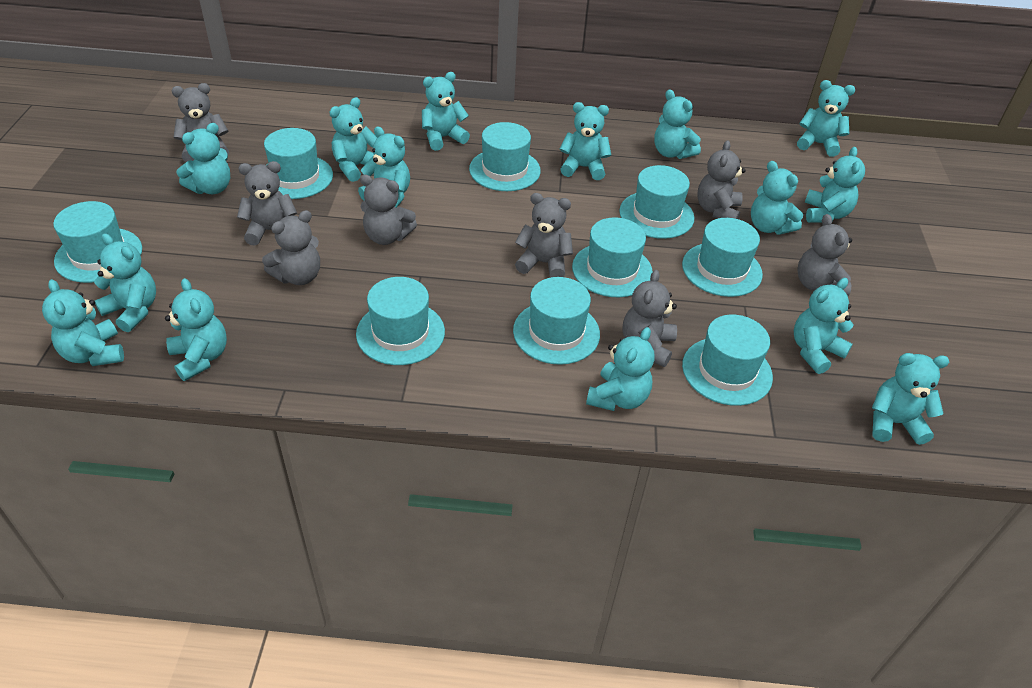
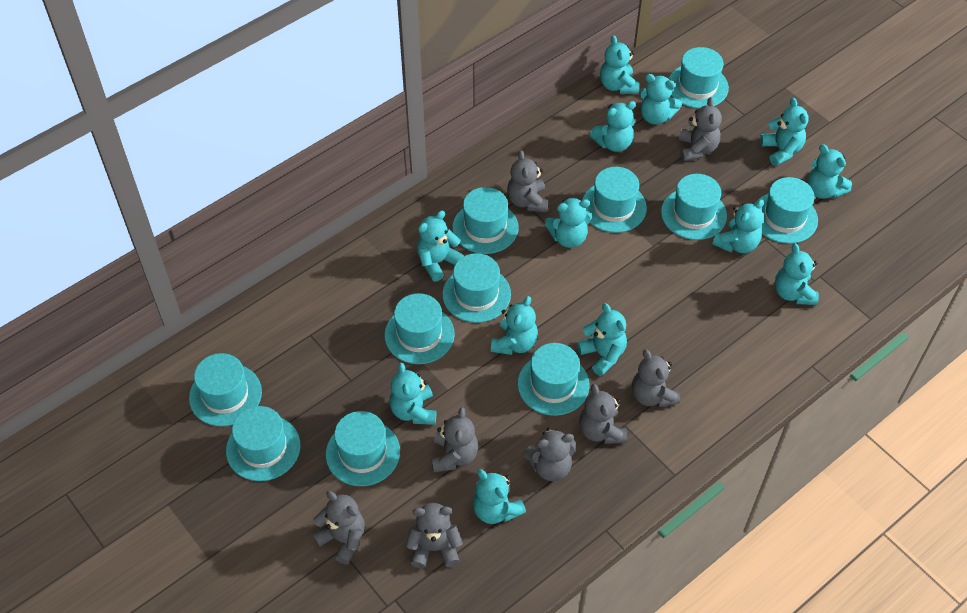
turquoise hat: [53,201,142,283] [264,128,333,199] [356,277,445,365] [469,122,541,191] [513,277,600,365] [572,217,653,297] [619,165,694,239] [682,218,763,297] [682,315,773,406] = 9 -> [189,353,262,426] [226,406,300,481] [326,411,400,486] [384,293,455,364] [442,253,511,323] [452,187,519,254] [518,343,590,416] [582,167,647,233] [661,174,727,240] [668,47,729,109] [755,177,818,244] = 11
turquoise teddy bear: [42,279,124,366] [94,233,156,332] [165,278,227,381] [177,123,230,194] [329,97,377,182] [358,126,410,208] [422,72,470,151] [560,102,611,180] [586,327,655,411] [654,90,701,159] [751,161,803,235] [794,278,854,374] [797,80,855,157] [805,147,865,222] [872,353,949,445] = 15 -> [389,362,436,425] [417,211,464,282] [473,469,526,524] [491,296,538,355] [545,198,592,248] [577,303,627,376] [590,101,636,152] [600,35,639,94] [639,74,682,125] [712,199,764,253] [760,98,809,166] [775,243,819,305] [807,144,852,199] = 13

